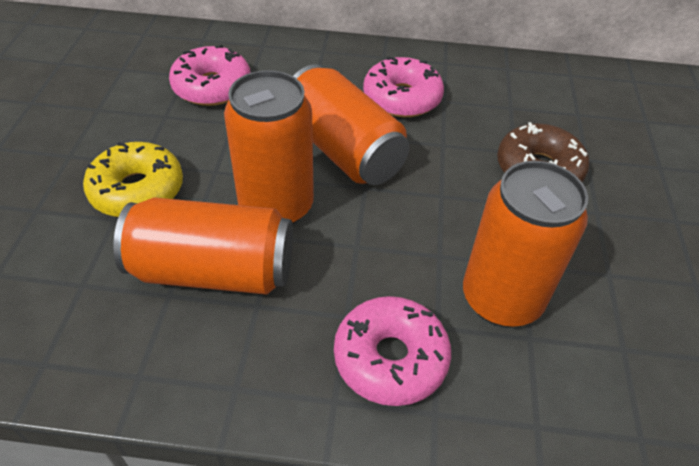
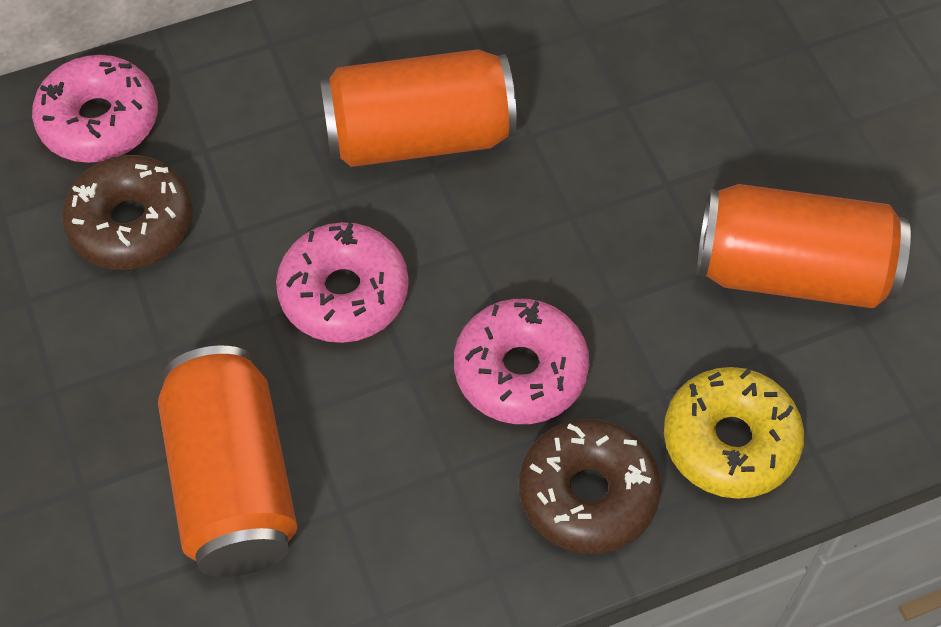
brown donut: [497,122,589,182] = 1 -> [62,155,193,270] [519,419,661,554] = 2
orange can: [114,197,293,295] [224,70,314,225] [293,64,410,185] [463,161,588,327] = 4 -> [158,346,298,577] [320,49,517,167] [697,184,911,308] = 3

